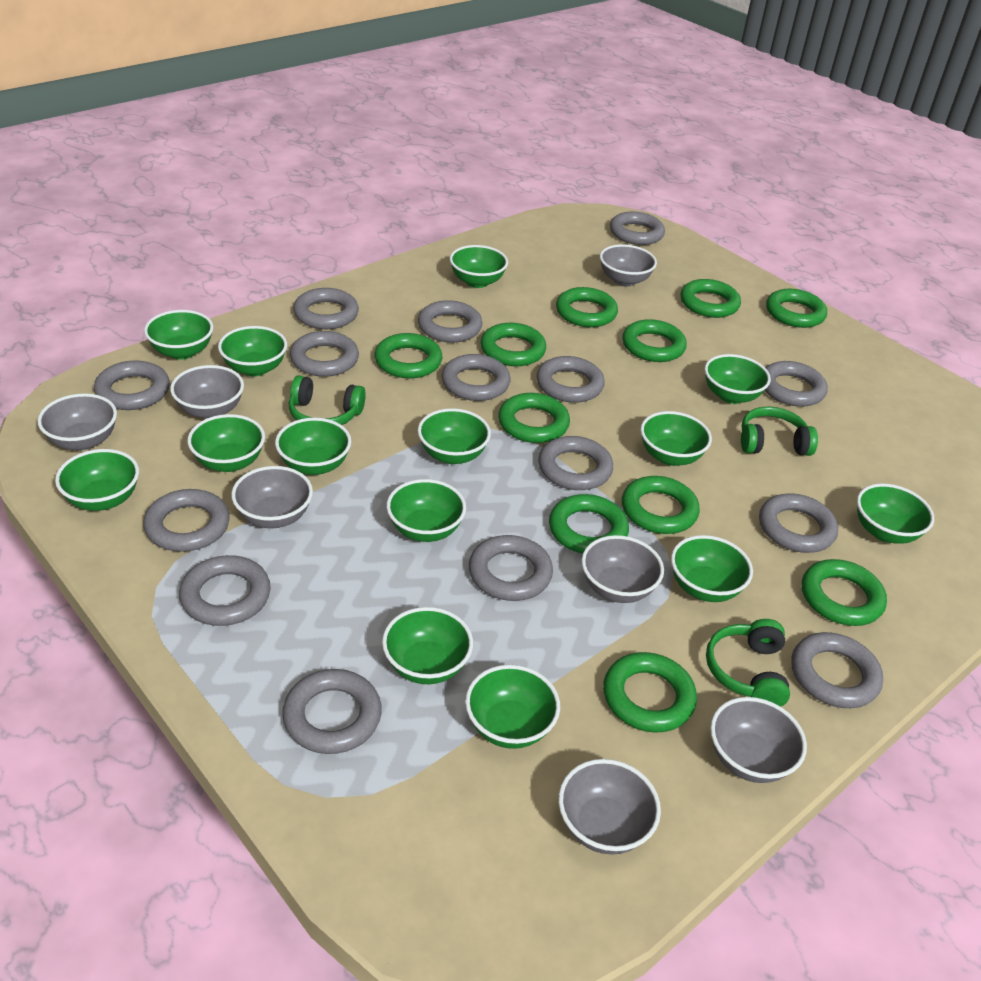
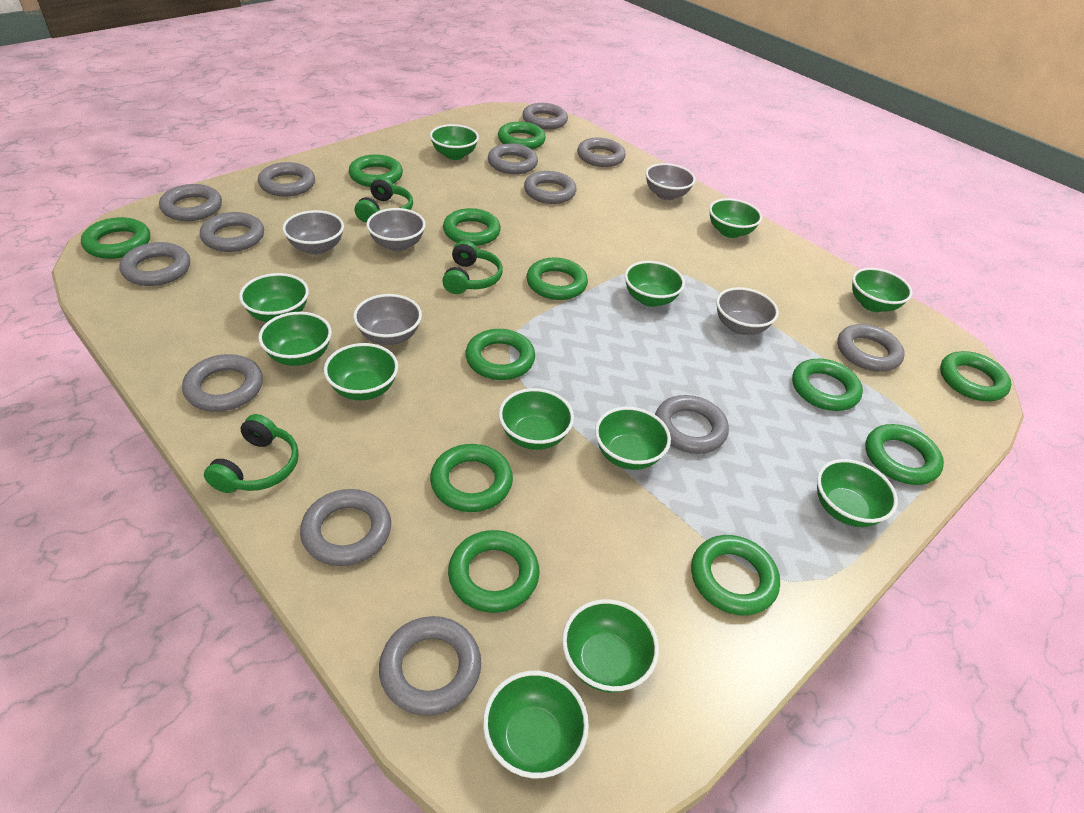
green bowl: [55,449,139,511] [144,310,214,359] [187,414,265,472] [218,326,287,376] [275,418,351,475] [382,607,473,684] [386,479,466,542] [418,408,491,464] [449,245,508,288] [465,665,560,749] [640,411,712,466] [671,535,753,602] [704,354,771,404] [857,484,934,544] = 14 -> [239,273,309,322] [258,312,332,366] [324,343,398,400] [430,124,479,160] [483,671,589,778] [499,388,574,450] [562,599,659,693] [595,407,671,470] [625,261,685,307] [709,198,762,238] [817,459,898,527] [852,268,913,312] = 12
green ring: [374,333,442,378] [481,323,546,366] [498,393,570,443] [549,494,629,554] [556,287,618,327] [603,652,697,732] [622,319,687,362] [622,476,700,534] [680,279,741,318] [766,289,827,328] [802,559,887,626] = 11 -> [81,217,150,259] [349,154,403,187] [430,444,513,512] [443,208,501,246] [448,530,540,613] [466,329,535,380] [498,122,546,149] [526,257,588,300] [691,535,780,615] [792,359,863,411] [865,424,944,485] [940,351,1011,401] = 12
grey bowl: [37,393,117,451] [170,365,244,419] [231,466,313,528] [558,759,661,855] [581,535,664,603] [600,244,657,286] [710,697,807,783] = 7 -> [282,210,344,255] [353,294,422,345] [366,208,426,251] [646,163,696,200] [716,287,779,335] = 5
grey ring: [94,360,170,410] [143,489,230,552] [179,555,271,626] [282,669,382,754] [290,331,359,377] [293,288,359,329] [418,300,483,343] [442,354,510,401] [469,535,553,601] [536,356,605,403] [538,436,613,490] [610,212,665,245] [759,493,838,553] [764,361,828,407] [791,632,883,708] = 15 -> [119,242,190,286] [159,184,222,221] [182,354,263,412] [200,212,264,252] [258,162,315,197] [300,489,391,566] [379,616,481,716] [488,144,538,174] [522,103,568,130] [524,171,577,204] [577,138,626,167] [655,395,729,454] [837,324,905,372] = 13

